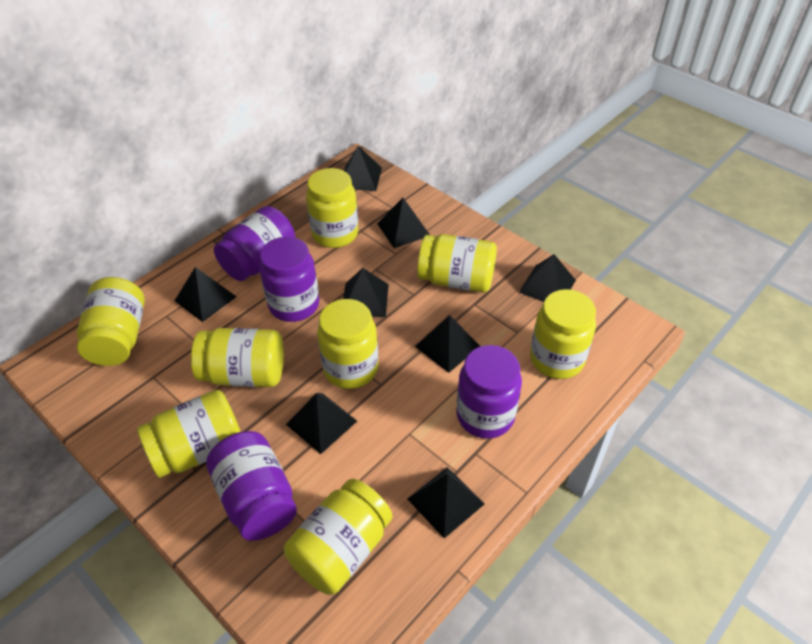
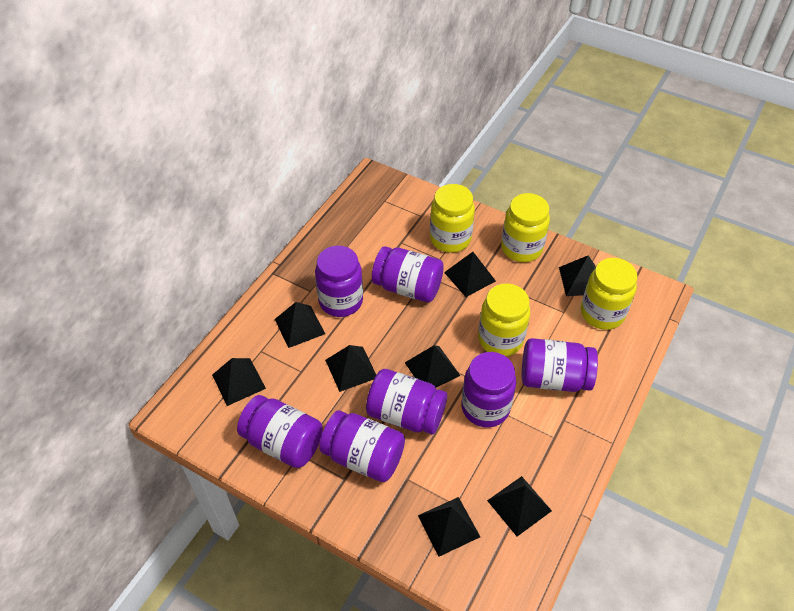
purple jar: [206,431,297,541] [214,206,295,281] [259,237,319,322] [457,345,522,439] = 4 -> [237,395,323,468] [315,245,363,317] [319,410,405,482] [366,369,447,434] [372,246,444,302] [461,352,516,427] [522,338,598,392] = 7
yellow jar: [77,277,145,366] [137,390,241,478] [191,328,284,387] [284,479,392,595] [306,168,358,248] [317,299,378,389] [417,234,497,293] [530,289,596,379] = 8 -> [430,184,475,253] [478,283,530,356] [501,193,550,262] [581,258,637,330] = 4

